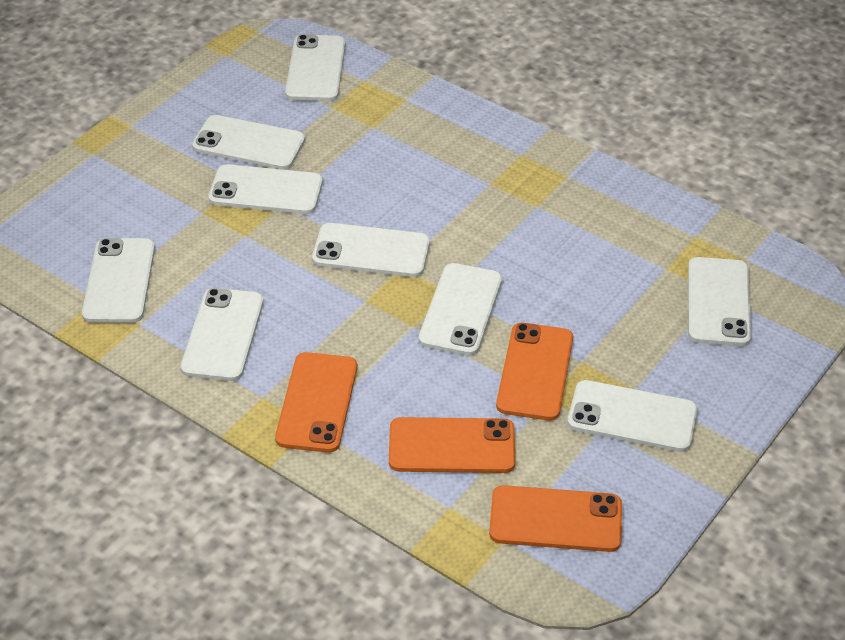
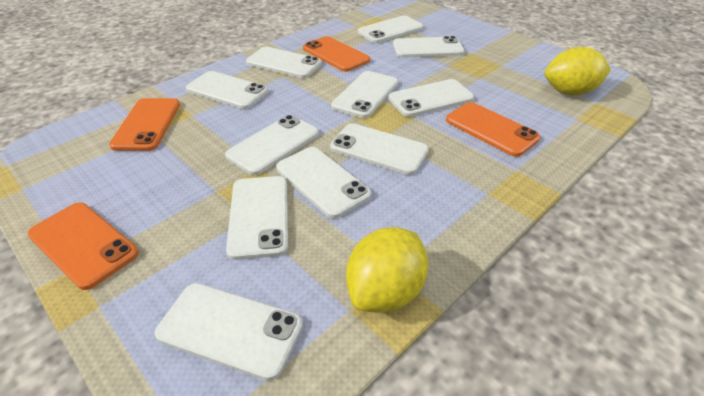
white phone: [82,238,155,323] [181,288,264,381] [192,115,305,170] [208,164,323,214] [285,34,346,101] [312,223,430,277] [419,263,502,356] [567,380,698,452] [688,257,751,346] = 9 -> [155,283,303,381] [186,71,268,109] [225,115,319,175] [226,176,288,260] [246,47,322,78] [276,147,371,219] [330,123,429,175] [331,71,398,118] [358,16,423,43] [389,79,474,117] [393,36,465,58] = 11
yellow lemon: none = 0 -> [346,227,428,312] [545,47,611,96] = 2

